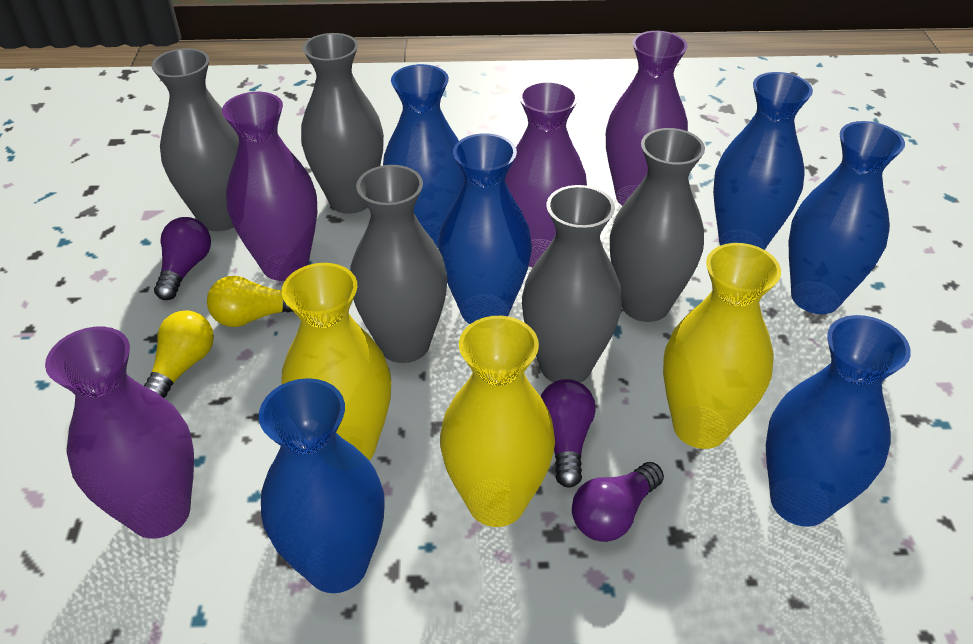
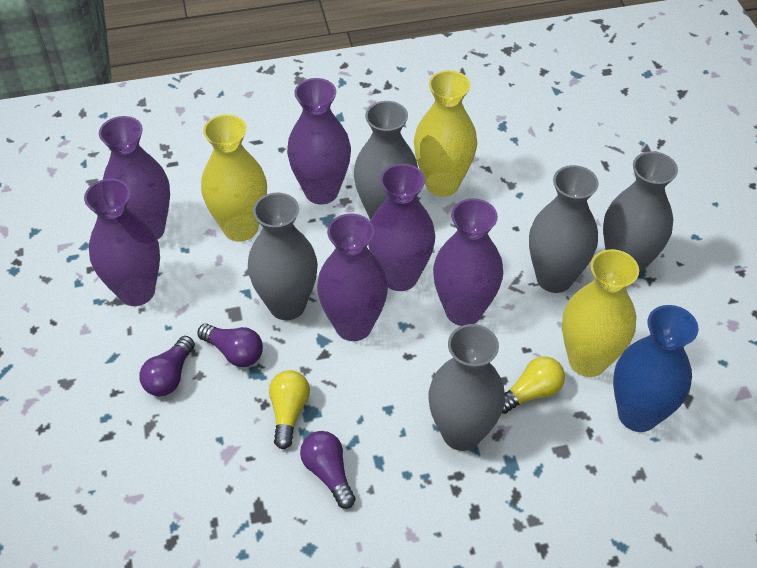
blue vase: [259,378,385,593] [383,64,464,248] [438,133,532,324] [713,72,813,250] [766,315,911,527] [789,121,905,314] = 6 -> [613,305,699,432] = 1
purple vase: [45,327,194,539] [222,92,317,281] [505,81,587,268] [606,31,688,206] = 4 -> [84,179,160,306] [99,116,170,240] [287,78,351,204] [317,213,388,341] [368,164,435,291] [433,198,503,326] = 6

